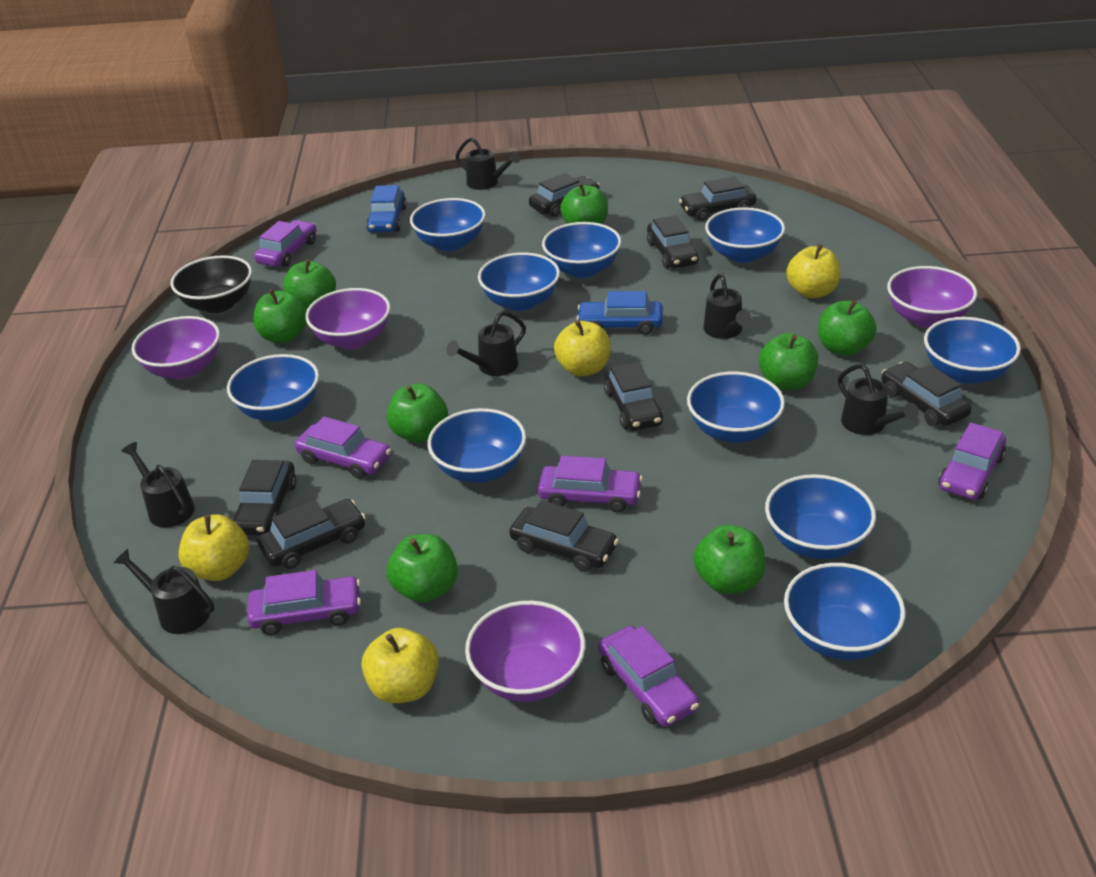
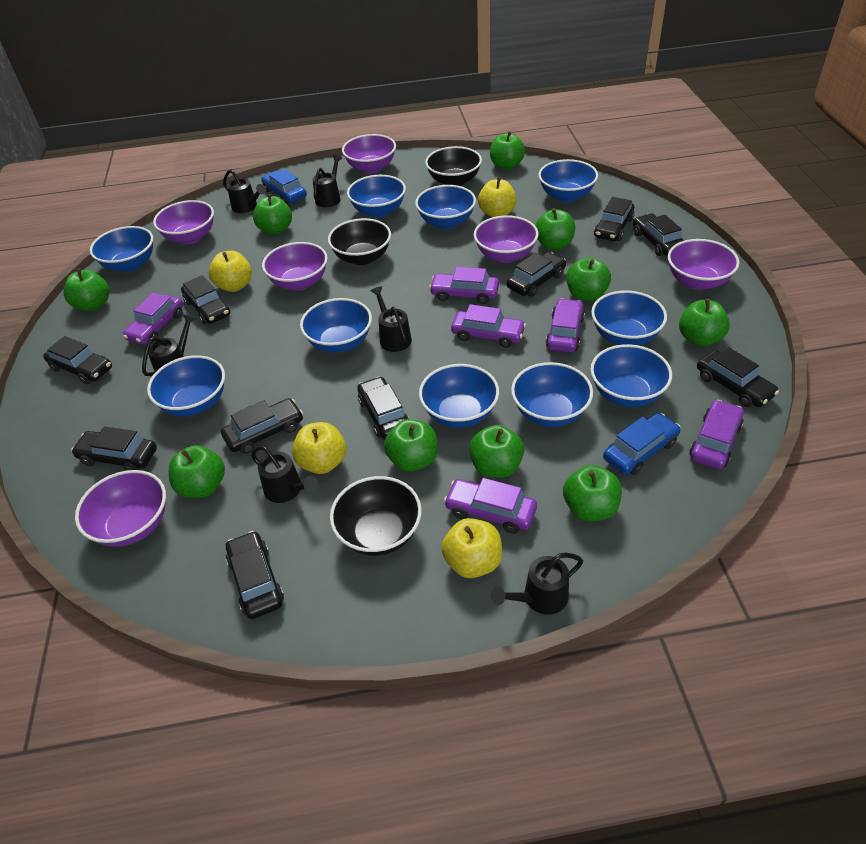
black bowl: [170,255,252,313] = 1 -> [328,218,391,265] [330,476,422,556] [425,146,482,186] = 3
black car: [233,460,297,535] [257,499,366,569] [509,500,619,572] [529,173,600,217] [604,362,663,431] [647,215,699,269] [679,177,756,221] [881,362,972,426] = 8 -> [43,336,112,384] [71,426,157,471] [181,275,230,324] [221,398,303,454] [226,531,284,619] [357,376,409,439] [507,252,566,297] [594,197,634,241] [633,213,684,256] [697,347,779,407] = 10
green apple: [253,289,307,343] [284,259,336,310] [387,384,448,443] [387,534,458,603] [560,183,608,224] [693,525,765,594] [759,333,818,390] [818,300,877,356] = 8 -> [64,269,109,311] [169,445,225,498] [253,194,292,235] [384,419,438,471] [469,425,524,478] [490,131,525,170] [535,208,575,250] [563,465,622,521] [566,257,611,301] [679,299,730,346] = 10
purple bowl: [132,316,220,379] [305,288,390,349] [465,601,585,702] [887,266,977,328] = 4 -> [75,470,166,547] [153,200,214,244] [262,242,328,291] [342,134,396,173] [474,215,538,263] [668,239,740,290] = 6

